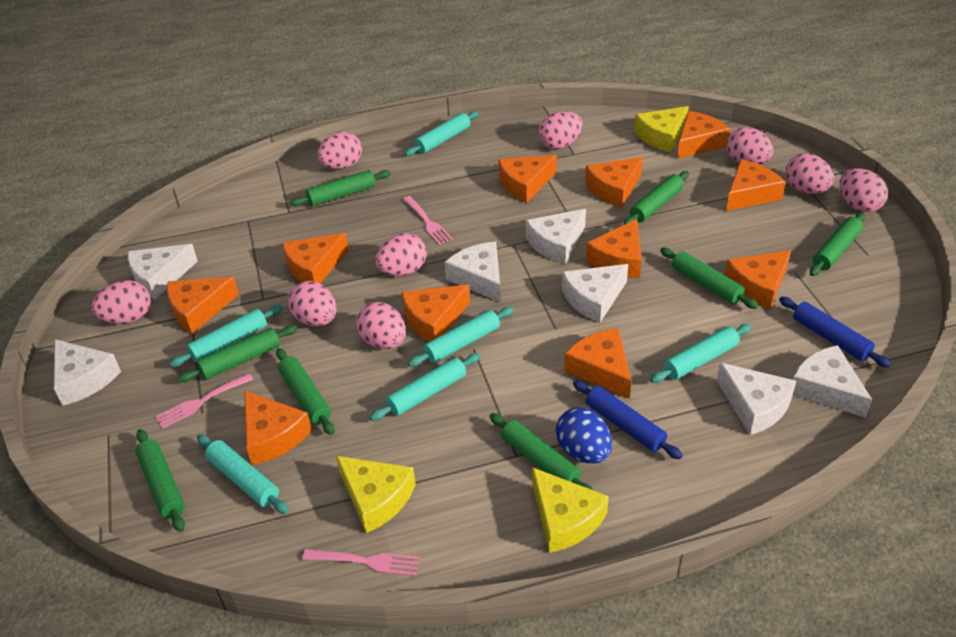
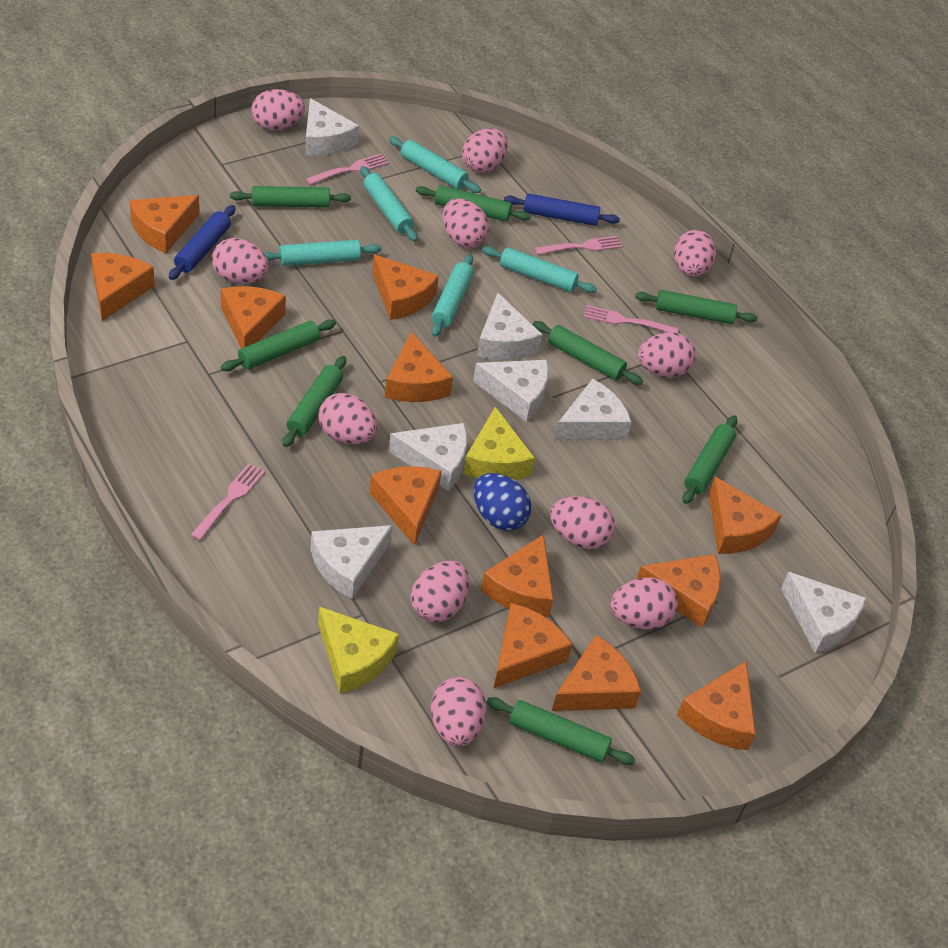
orange cheese: [167,277,239,334] [244,390,312,465] [282,233,349,284] [402,285,470,342] [498,155,557,203] [564,328,631,399] [585,157,643,207] [586,219,641,278] [677,111,731,159] [725,250,791,309] [726,159,786,211] = 11 -> [91,253,155,321] [130,195,199,253] [221,286,286,349] [370,466,442,546] [372,254,439,320] [385,331,453,402] [481,534,554,617] [494,603,573,688] [552,635,641,711] [637,554,721,627] [677,661,756,750] [709,477,782,554] = 12
pink egg: [91,280,151,324] [288,281,337,326] [317,132,362,169] [356,302,406,349] [375,233,427,276] [539,111,583,149] [727,127,774,165] [785,153,834,194] [839,168,888,213] = 9 -> [212,238,269,284] [251,89,305,131] [318,393,378,444] [411,561,470,622] [431,677,486,746] [443,198,489,248] [462,128,508,173] [550,496,615,549] [610,577,678,629] [637,332,696,377] [674,230,716,277] = 11
pink fork: [156,373,253,428] [302,549,420,576] [403,196,453,245] = 3 -> [191,463,265,540] [306,154,389,185] [534,236,623,255] [584,305,678,333] = 4
turquoise rolling pin: [169,305,282,367] [197,434,289,514] [370,353,481,421] [405,111,479,156] [408,307,514,367] [650,324,751,383] = 6 -> [263,240,382,266] [360,166,418,242] [389,137,481,193] [431,254,474,337] [482,246,597,293] = 5
yellow cheese: [336,456,416,533] [532,467,609,553] [634,106,689,153] = 3 -> [318,606,399,694] [463,407,535,480] = 2

